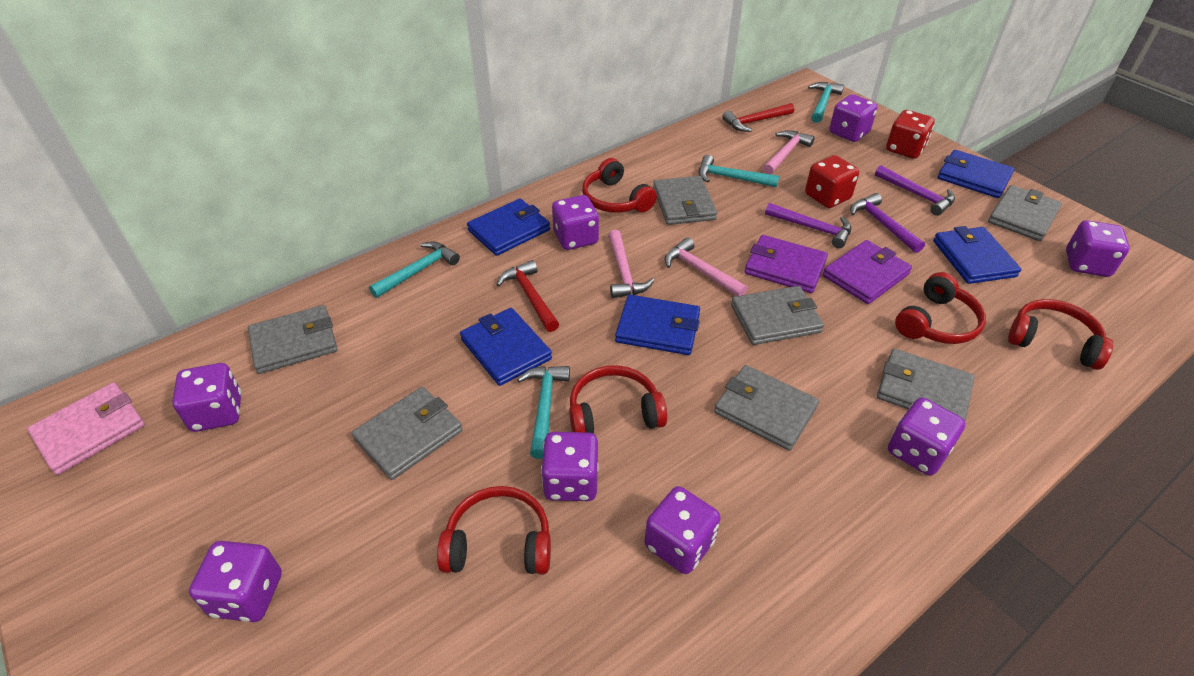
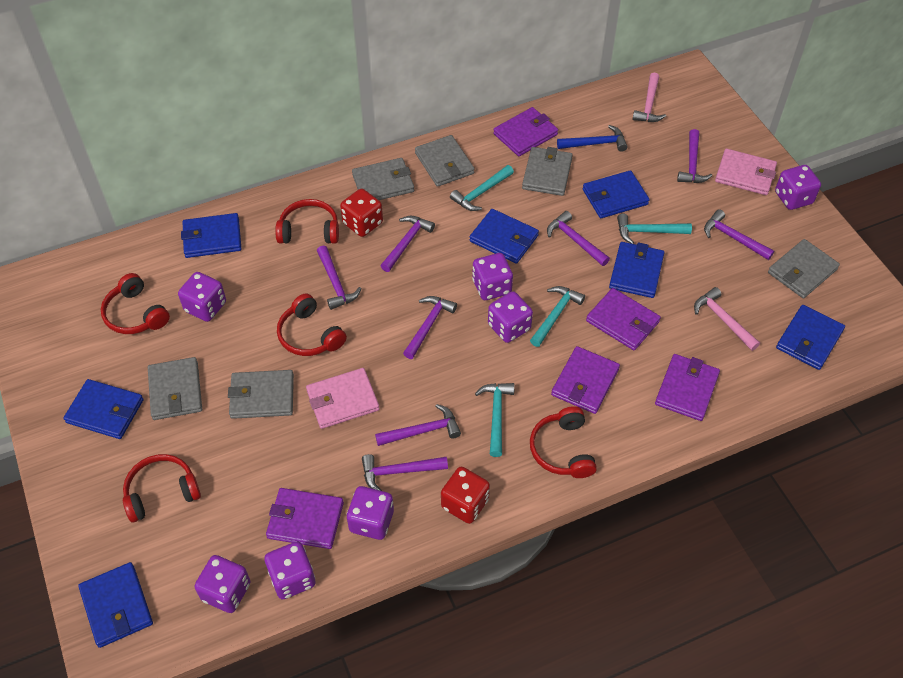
blue hammer: none = 0 -> [557,125,628,152] = 1
blue wallet: [460,308,552,386] [467,199,550,256] [615,295,700,355] [933,226,1021,284] [938,150,1014,198] = 5 -> [63,379,144,439] [78,562,153,648] [181,213,241,258] [470,209,539,264] [583,170,650,218] [609,242,664,298] [776,305,845,370] = 7
grey wallet: [248,305,337,374] [352,387,463,480] [653,176,717,225] [714,365,819,451] [731,286,824,345] [877,349,975,421] [988,185,1062,241] = 7 -> [148,357,202,420] [228,370,294,419] [352,158,414,200] [415,135,475,187] [522,147,573,196] [768,239,840,298] = 6
pink hammer: [608,230,655,298] [665,237,748,296] [763,130,815,174] = 3 -> [632,73,666,122] [694,287,760,351] = 2
pink wallet: [27,382,145,475] = 1 -> [306,368,380,429] [715,149,777,195] = 2
purple dice: [172,363,241,432] [189,541,282,622] [541,432,599,501] [552,195,599,250] [645,486,721,574] [829,94,878,142] [888,397,965,476] [1066,220,1130,277] = 8 -> [178,272,226,322] [195,555,251,613] [264,541,316,600] [347,486,394,540] [472,253,513,300] [488,291,533,343] [775,165,821,210] = 7
purple hammer: [765,203,851,248] [850,193,925,253] [875,165,955,216] = 3 -> [317,246,362,310] [362,454,448,491] [375,404,461,446] [381,216,435,272] [403,296,457,359] [547,211,610,266] [677,129,712,183] [704,209,774,260] = 8
purple wallet: [745,235,828,293] [823,240,912,304] = 2 -> [266,488,344,549] [493,107,558,156] [551,346,620,414] [586,288,661,350] [655,354,720,421] = 5
red hammer: [496,260,559,332] [722,103,794,132] = 2 -> none = 0

